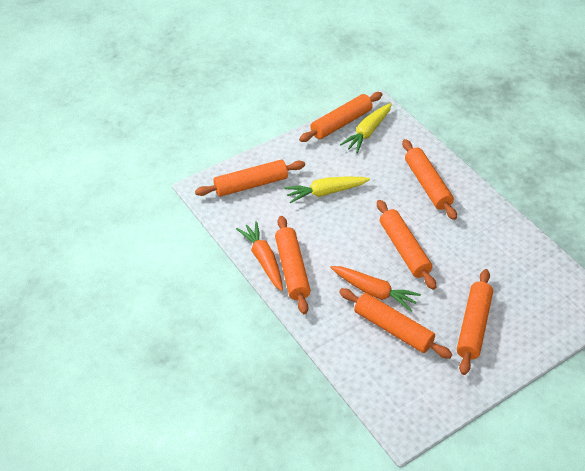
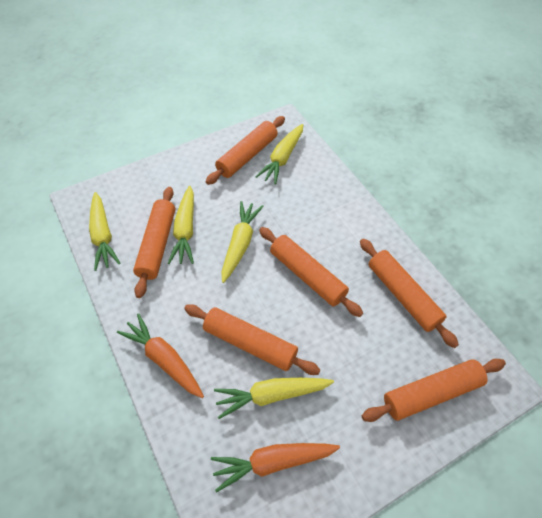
orange rolling pin: [195,160,305,197] [275,216,311,314] [299,92,383,142] [339,288,452,359] [377,200,436,290] [403,139,457,220] [457,269,493,375] = 7 -> [133,187,175,298] [184,304,320,375] [205,116,285,185] [259,227,363,317] [360,238,459,348] [362,359,506,422] = 6
yellow carrot: [284,177,370,203] [340,103,392,153] = 2 -> [89,192,121,271] [168,186,194,264] [214,378,334,419] [221,201,264,283] [255,124,303,184] = 5

